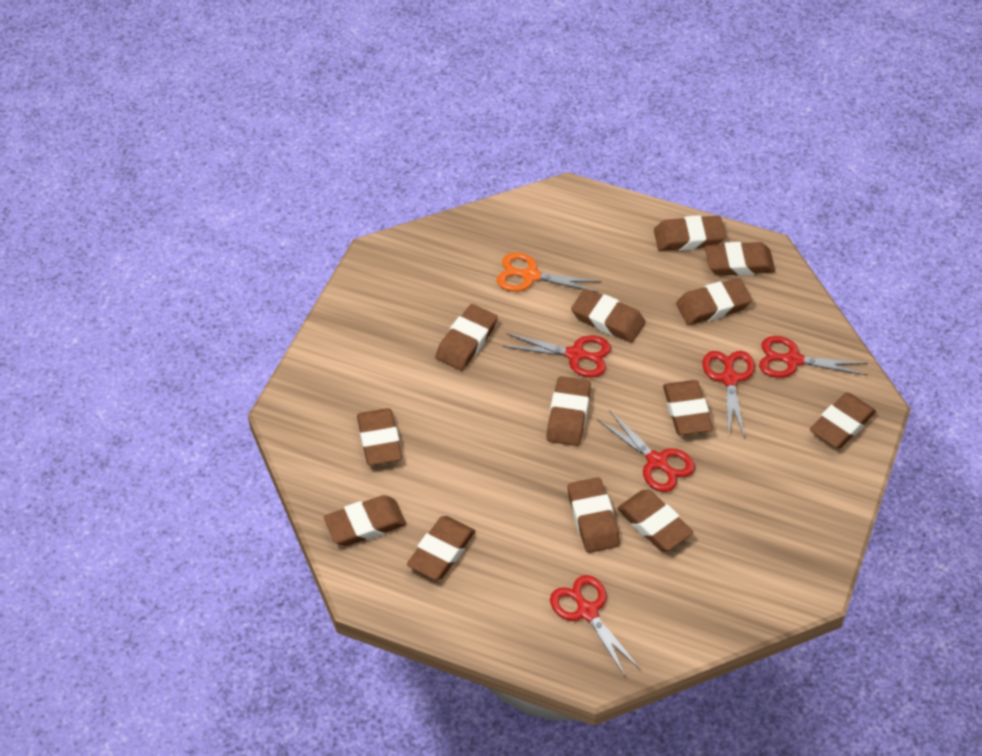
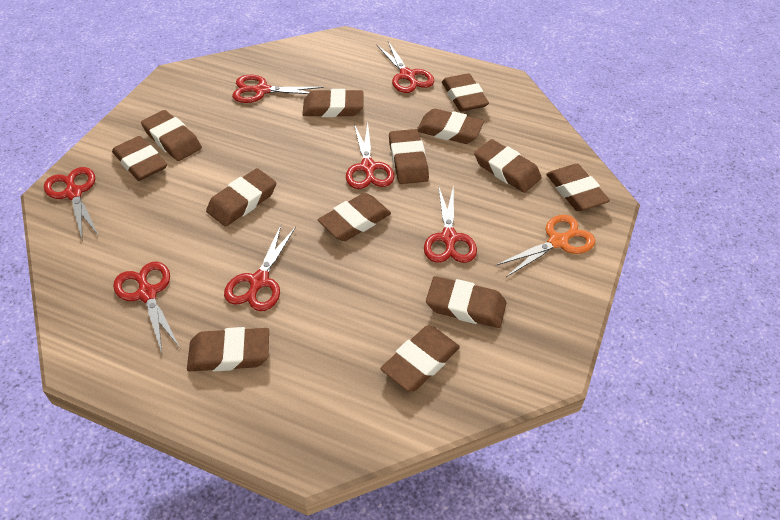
red scissors: [503,333,611,378] [550,575,640,676] [598,410,695,492] [702,351,755,438] [759,336,868,378] = 5 -> [44,167,99,239] [113,262,180,353] [224,225,296,311] [232,75,324,103] [346,123,394,189] [377,41,434,93] [424,184,477,263] = 7

